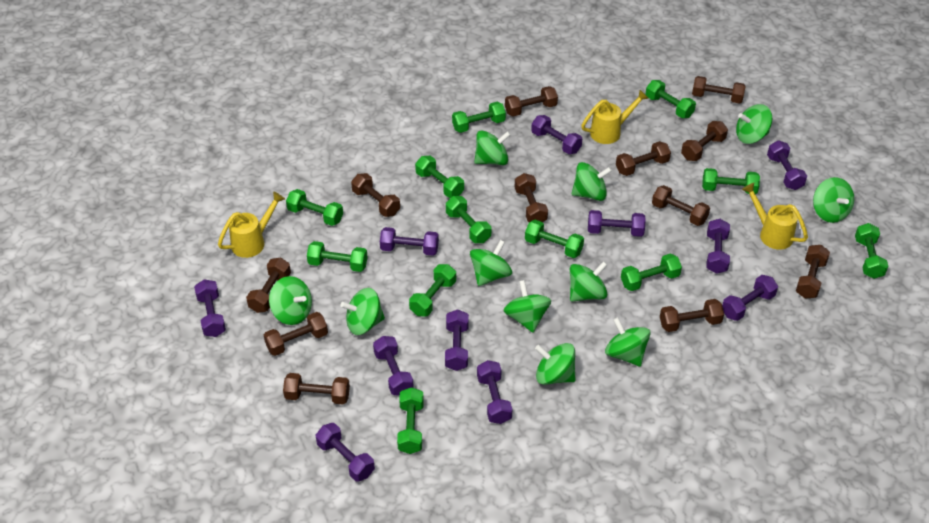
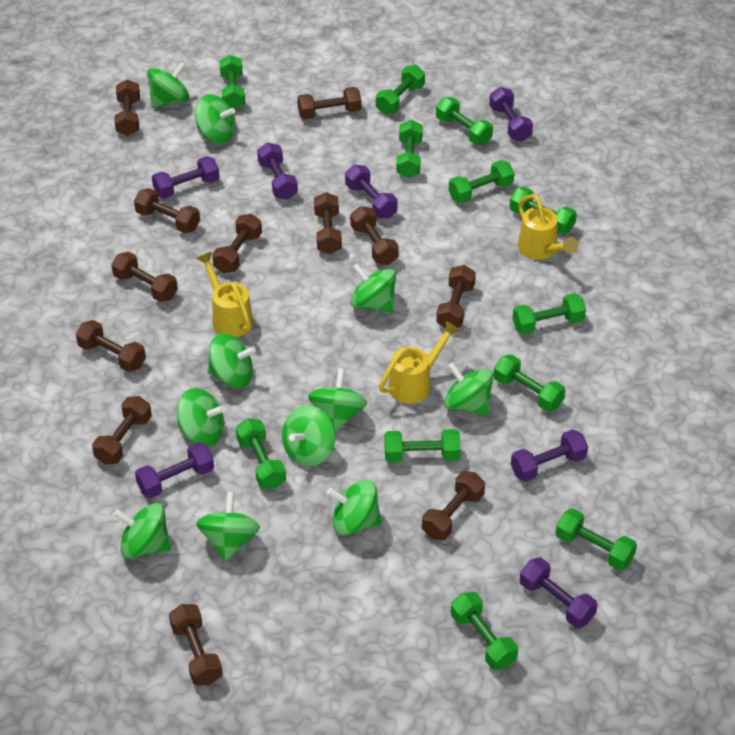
purple dumbbell: [194,279,226,337] [316,423,375,481] [373,336,414,396] [380,227,439,256] [445,309,469,371] [477,360,513,424] [531,115,582,154] [588,210,646,237] [706,219,730,274] [722,275,778,321] [767,140,807,190] = 11 -> [135,442,214,499] [152,156,220,199] [257,142,298,200] [345,165,397,219] [489,87,533,142] [511,429,588,482] [520,557,598,628] = 7

